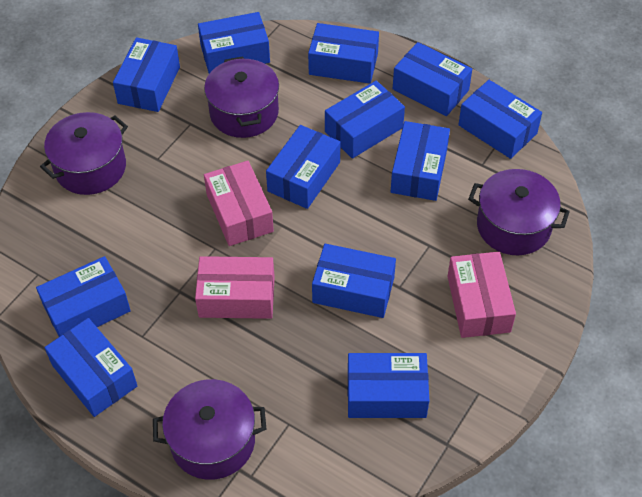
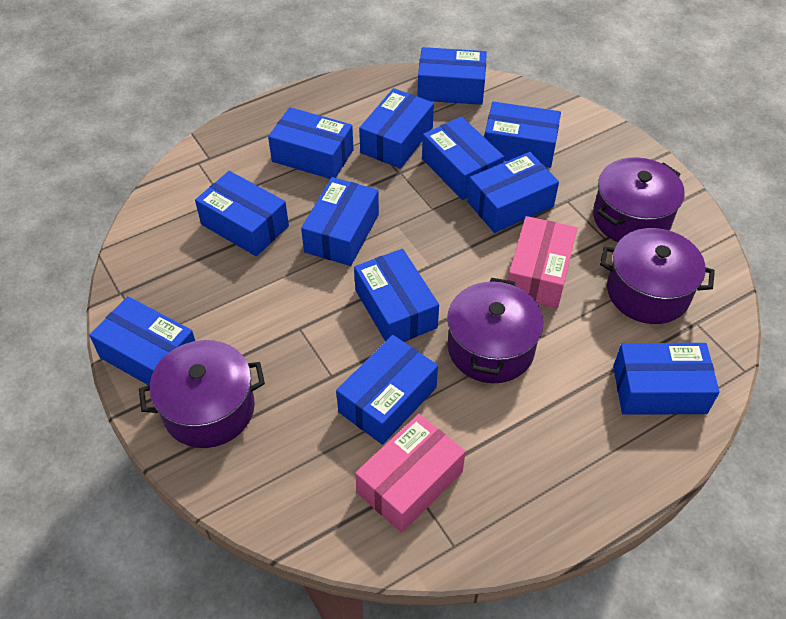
pink box: [195,256,275,319] [204,161,274,246] [447,252,516,338] = 3 -> [355,414,465,533] [508,216,578,308] = 2

